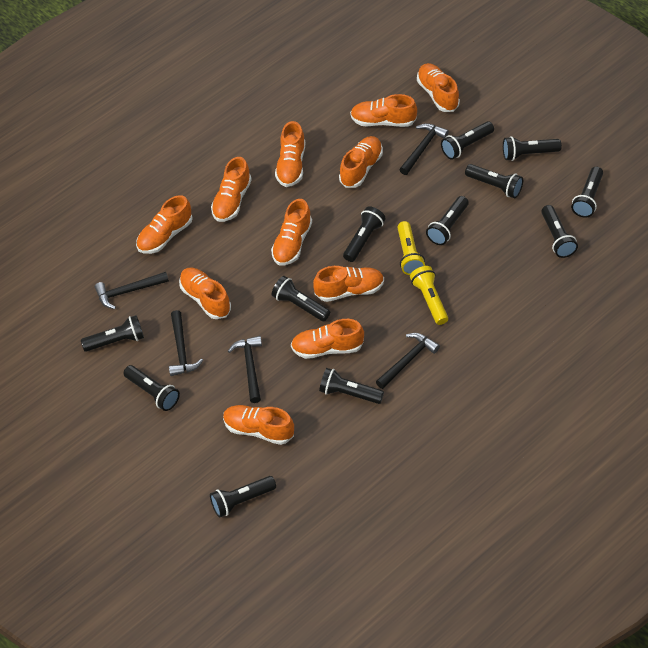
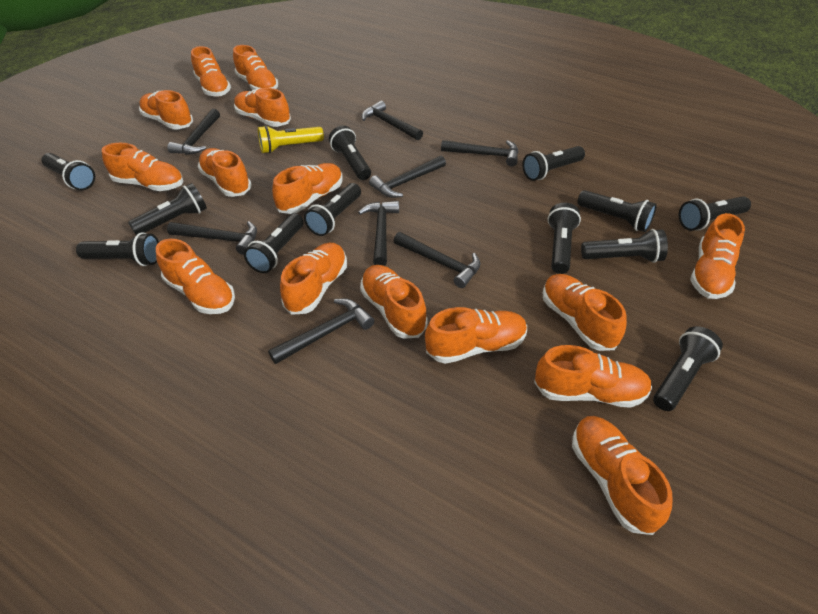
black hammer: [95,272,169,309] [169,310,203,376] [228,336,262,403] [376,333,440,389] [399,123,449,175] = 5 -> [167,109,220,155] [167,221,257,255] [268,298,374,364] [358,201,399,266] [362,101,423,140] [369,156,446,198] [394,232,480,288] [441,140,518,167] = 8
orange shoe: [136,195,193,254] [179,268,231,319] [211,157,252,222] [223,405,294,445] [271,199,312,265] [275,121,305,187] [291,319,364,359] [313,266,384,302] [339,136,383,188] [350,94,417,127] [417,63,460,112] = 11 -> [102,143,183,191] [139,90,193,129] [156,239,235,314] [191,46,231,97] [198,148,251,197] [233,45,278,90] [234,88,291,127] [272,163,343,214] [280,243,347,315] [360,265,428,339] [425,307,527,364] [534,345,652,408] [543,274,627,351] [572,416,673,535] [690,213,745,299] = 15
yellow flashlight: [397,221,425,275] [410,266,448,325] = 2 -> [258,125,324,154] = 1

